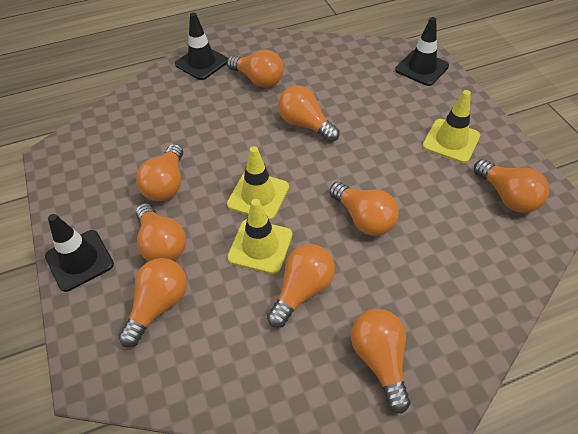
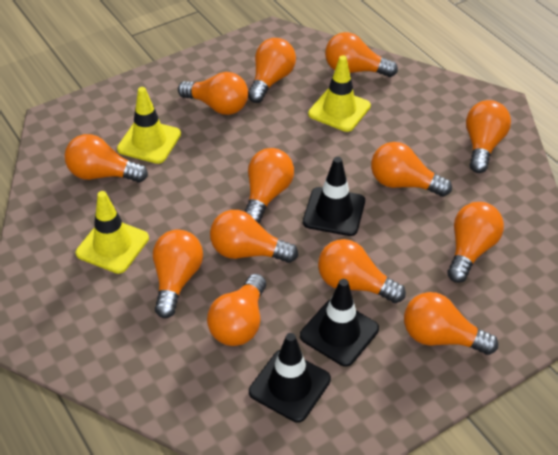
orange light bulb: [118,258,187,347] [135,203,186,261] [136,144,183,201] [227,49,284,88] [267,244,335,328] [278,86,340,142] [329,182,399,236] [351,309,410,414] [474,159,549,213] = 9 -> [65,134,148,183] [153,230,203,318] [178,72,248,115] [207,274,266,346] [210,210,298,263] [245,148,294,224] [248,38,296,103] [318,239,406,303] [325,32,398,77] [371,142,452,197] [404,292,498,355] [447,202,504,283] [466,100,511,173] = 13

